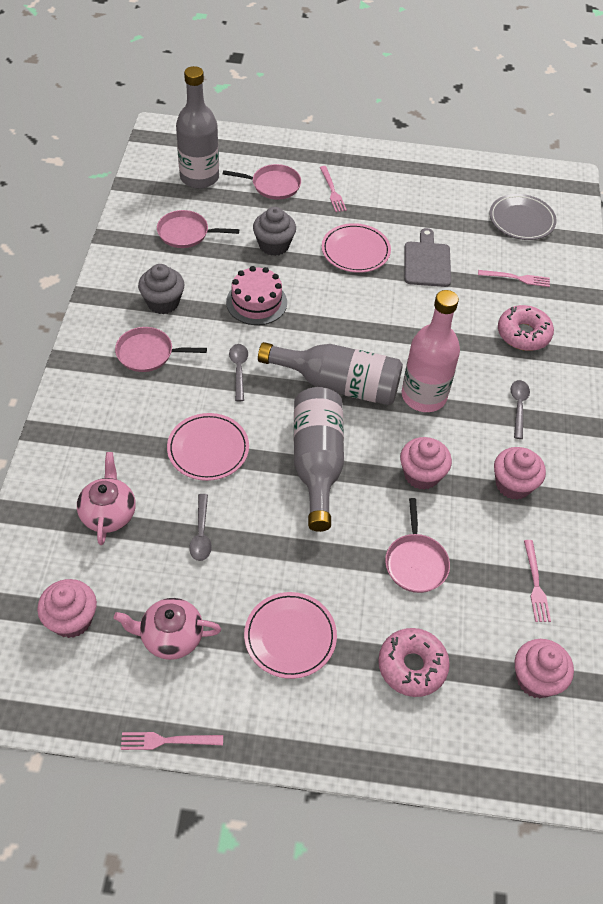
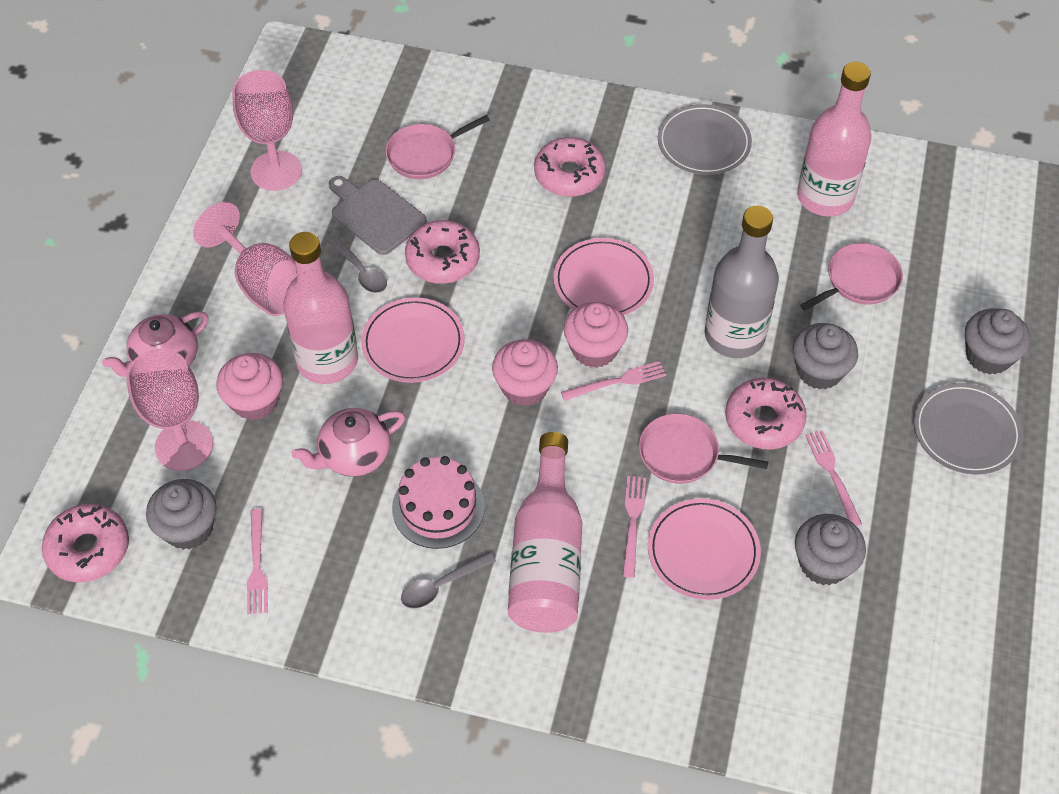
grey bottle: [176,66,219,189] [258,342,403,405] [294,387,344,532] = 3 -> [705,206,779,358] = 1
grey cupcake: [138,264,185,314] [253,207,296,256] = 2 -> [146,479,217,550] [793,323,858,390] [795,514,866,585] [965,308,1031,375] = 4
grey plate: [489,194,557,240] = 1 -> [658,104,752,175] [914,383,1023,475] = 2
grey spoon: [189,494,212,561] [229,344,248,401] [510,380,530,439] = 3 -> [327,235,387,293] [401,552,496,609] = 2
pink bottle: [402,290,460,412] = 1 -> [283,232,358,384] [508,432,582,633] [797,62,871,217] = 3
pink cupcake: [37,579,97,638] [400,437,452,490] [494,447,546,500] [515,639,574,698] = 4 -> [216,353,283,421] [492,339,558,406] [564,302,628,368] = 3
pink donut: [378,628,450,697] [498,305,554,351] = 2 -> [42,504,129,583] [405,220,480,284] [534,137,606,197] [725,378,807,449] = 4
pink goblet: none = 0 -> [126,349,213,471] [193,202,297,316] [232,70,302,191] = 3
pink pan: [115,327,207,372] [157,210,239,248] [223,164,301,200] [385,498,450,593] = 4 -> [385,115,490,179] [639,413,768,484] [800,243,903,311] = 3

